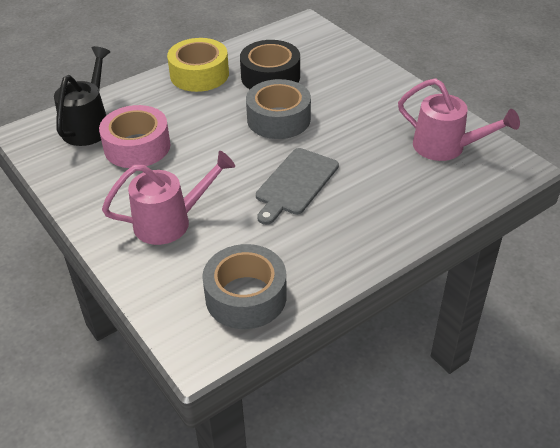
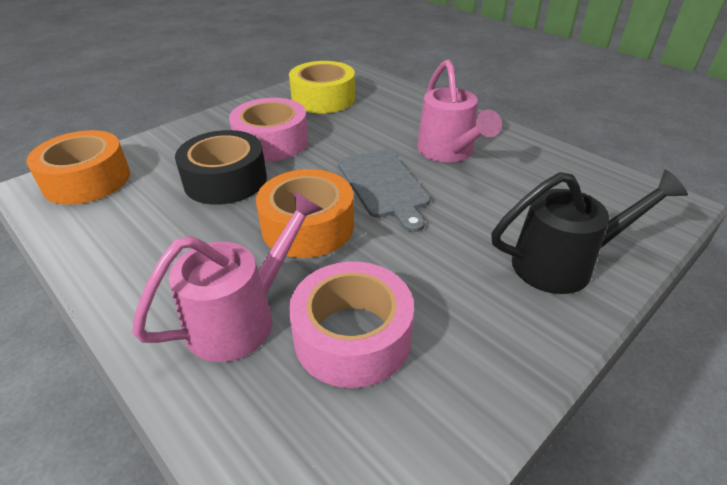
grey tape: [202,244,287,329] [246,79,311,139] = 2 -> none = 0
orange tape: none = 0 -> [26,130,130,205] [256,169,354,258] = 2
pink tape: [99,105,170,168] = 1 -> [229,98,308,162] [289,262,414,388] = 2

